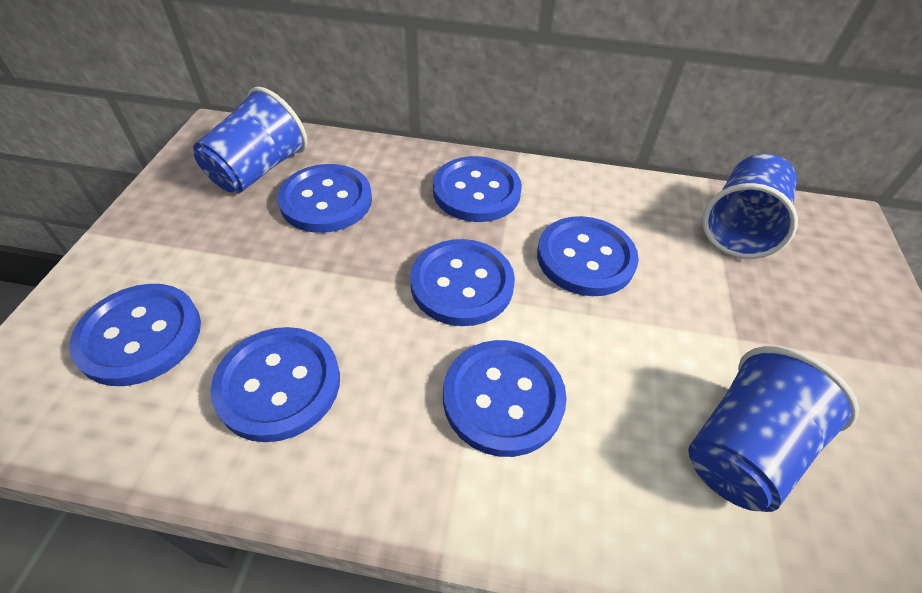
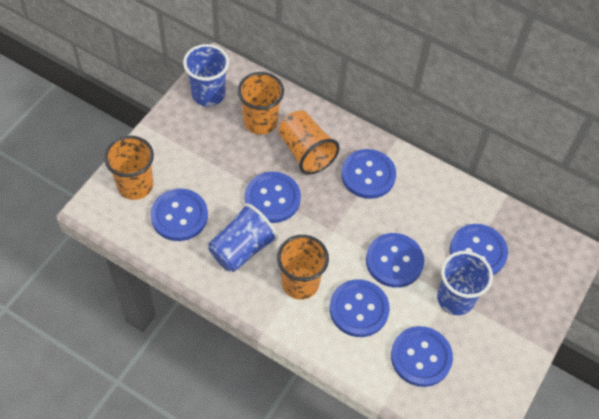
orange cup: none = 0 -> [104,136,154,200] [237,72,284,135] [277,235,329,300] [278,110,340,175] = 4

